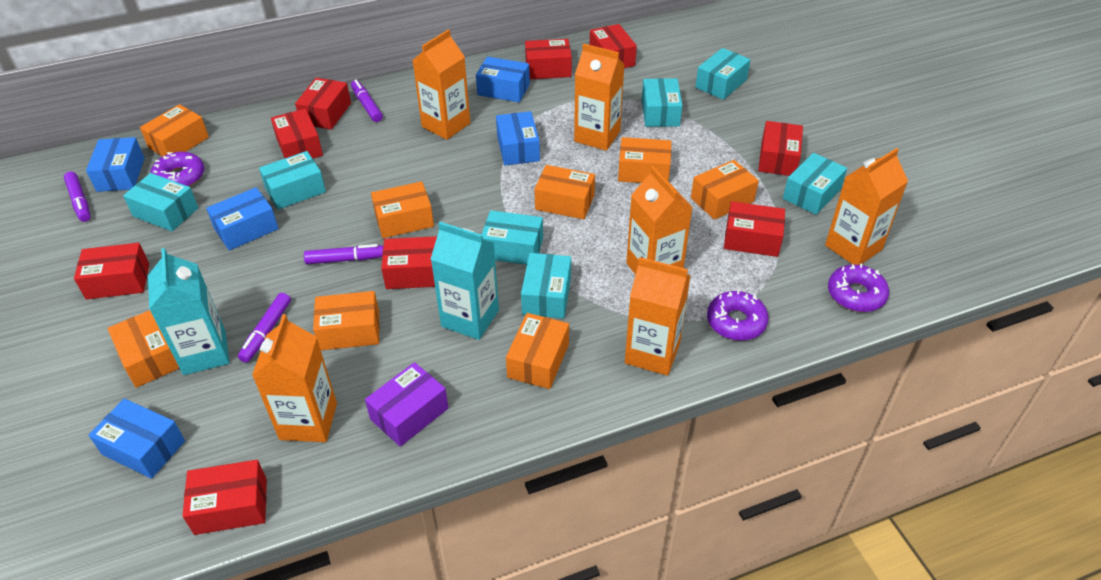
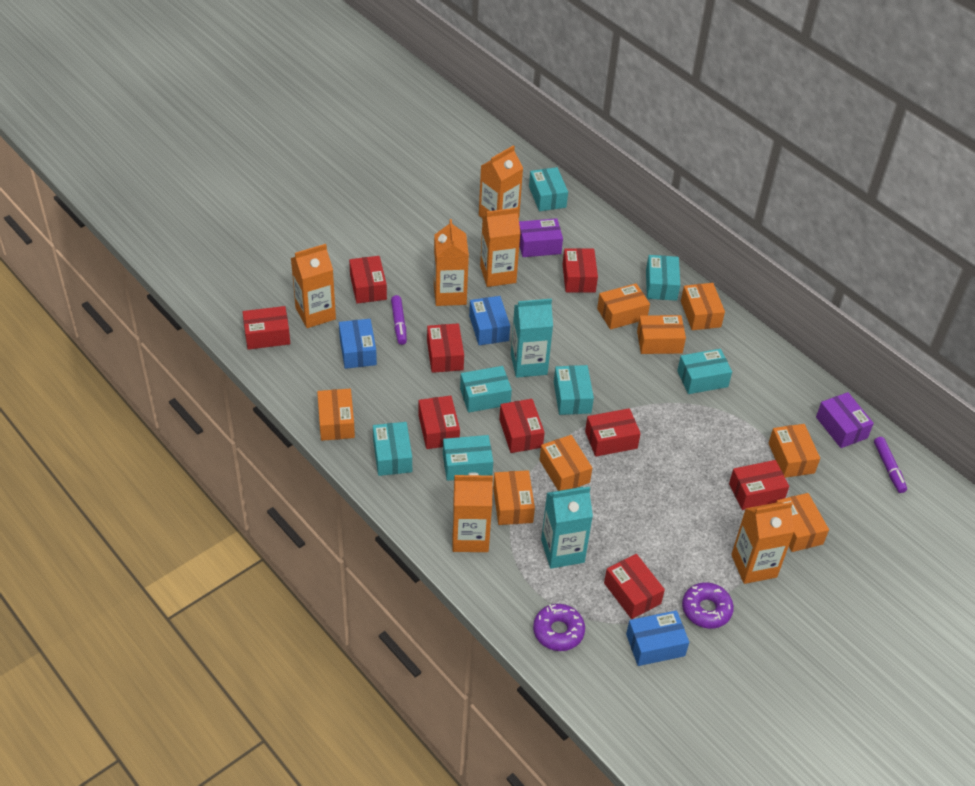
blue box: [86,137,145,192] [89,398,185,479] [206,187,279,251] [476,57,530,102] [496,111,540,166] = 5 -> [339,319,377,369] [469,296,510,345] [626,610,689,666] = 3
purple box: [365,362,449,447] = 1 -> [519,218,563,257] [816,392,874,448] = 2
purple donut: [150,152,204,187] [707,290,768,341] [828,263,889,312] = 3 -> [533,604,585,651] [682,582,734,629] = 2
purple marker: [64,171,91,222] [238,293,291,363] [304,244,383,264] [351,80,383,122] = 4 -> [391,295,407,345] [874,437,907,493] = 2

